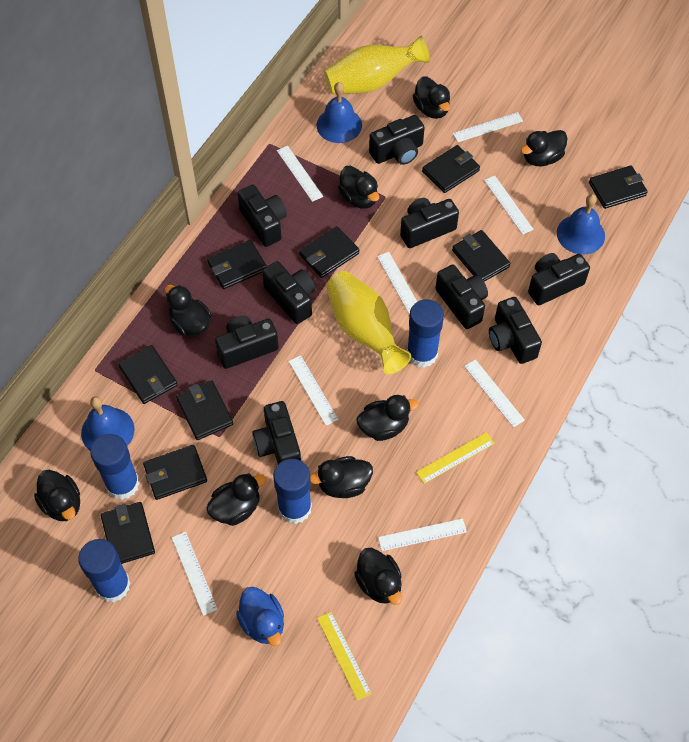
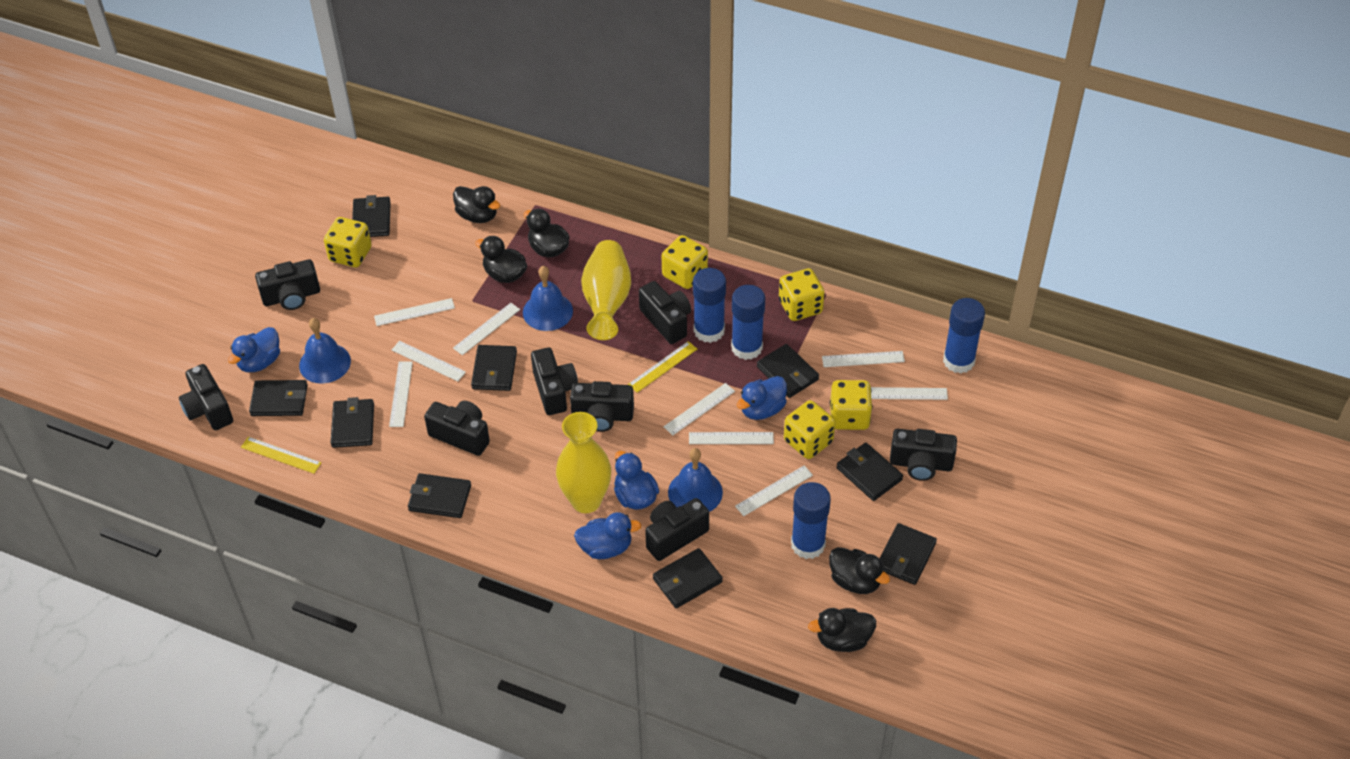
black camera: [215,316,279,369] [237,185,287,247] [252,401,301,464] [262,261,315,324] [369,115,425,165] [400,198,459,248] [435,265,488,329] [489,297,542,364] [528,253,590,305] = 9 -> [179,364,233,430] [255,259,320,310] [424,401,490,456] [531,348,578,415] [570,381,634,432] [639,281,691,344] [645,498,709,561] [890,429,957,481] = 8
black duck: [34,470,80,521] [165,285,212,336] [206,473,266,526] [310,456,373,498] [338,166,379,209] [354,548,402,605] [357,395,419,441] [413,76,450,119] [521,130,567,166] = 9 -> [453,186,500,223] [475,236,527,283] [524,209,570,258] [808,608,876,652] [829,547,890,594] = 5
blue duck: [236,587,284,646] = 1 -> [228,327,280,372] [574,512,642,559] [614,451,659,510] [737,376,787,420] = 4
white ruler: [172,532,218,616] [277,146,323,202] [289,355,338,426] [377,252,417,315] [378,518,467,551] [453,112,523,142] [464,359,525,427] [484,176,534,235] = 8 -> [374,298,455,326] [389,361,413,427] [392,341,466,381] [453,303,520,355] [664,383,735,435] [689,432,774,444] [735,465,813,516] [822,351,905,367] [871,387,948,400] = 9
yellow dice: none = 0 -> [324,217,372,267] [662,235,708,289] [779,268,825,321] [784,400,835,459] [830,380,872,430] = 5

